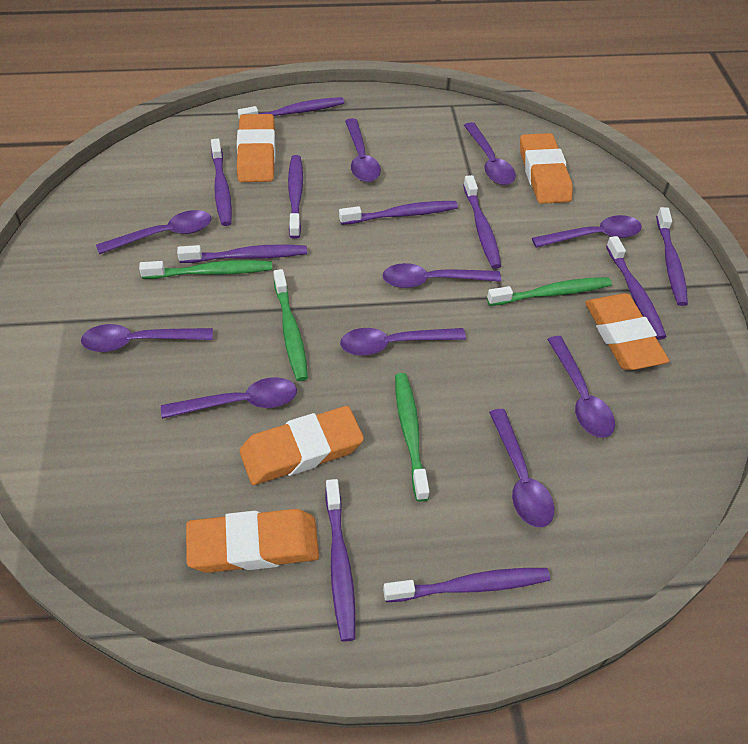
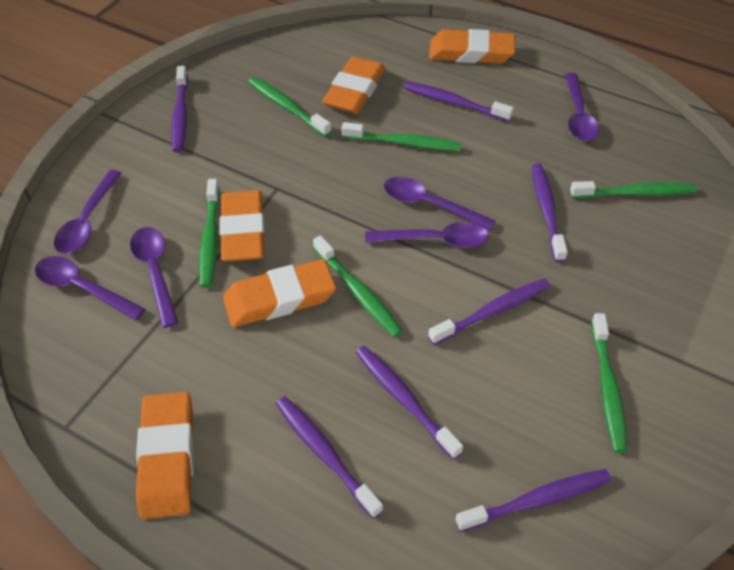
green toothbrush: [139,260,272,279] [273,269,308,381] [395,373,430,502] [487,277,612,306] = 4 -> [199,179,220,288] [248,77,331,137] [313,235,403,337] [342,122,461,151] [570,181,697,198] [591,313,627,453] = 6
purple spoon: [81,324,213,352] [96,210,211,254] [161,377,297,419] [340,328,466,356] [345,118,381,182] [382,263,501,288] [464,122,516,185] [489,409,554,527] [532,215,642,248] [547,336,615,438] = 10 -> [35,256,145,321] [54,170,122,254] [130,227,179,328] [365,222,488,248] [384,177,495,230] [565,73,599,141] = 6
purple toothbrush: [177,244,307,263] [211,139,232,226] [238,97,344,119] [288,155,303,239] [326,479,356,641] [339,201,458,225] [383,568,550,602] [463,175,501,269] [606,236,667,340] [656,207,688,306] = 10 -> [171,66,188,152] [276,396,383,519] [356,346,463,459] [403,81,514,122] [428,278,550,345] [455,469,611,532] [532,163,568,262] = 7

